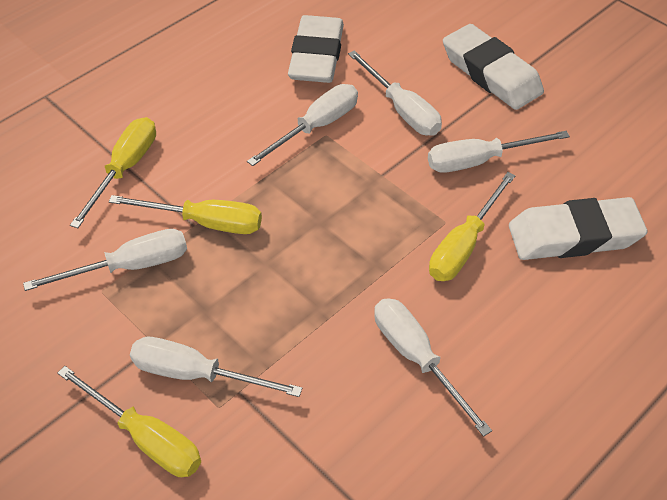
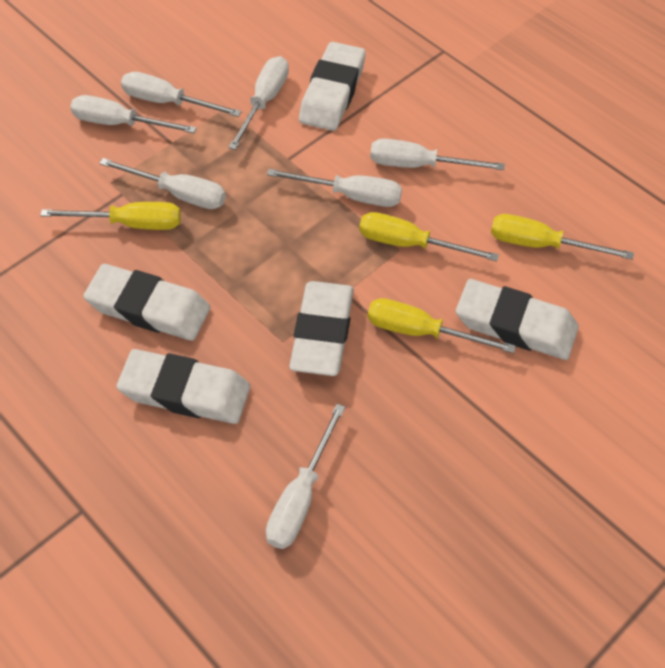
white eraser: [288,15,344,83] [443,24,544,110] [509,197,647,260] = 3 -> [83,264,210,341] [116,349,250,424] [289,281,354,376] [299,42,366,131] [456,279,579,360] = 5
white screwdriver: [23,229,187,291] [130,337,302,397] [247,84,358,166] [348,50,442,136] [374,298,492,437] [428,131,570,173] = 6 -> [70,95,196,133] [99,158,226,209] [121,72,242,117] [228,56,289,150] [266,404,345,549] [267,169,402,207] [370,139,505,170] = 7

